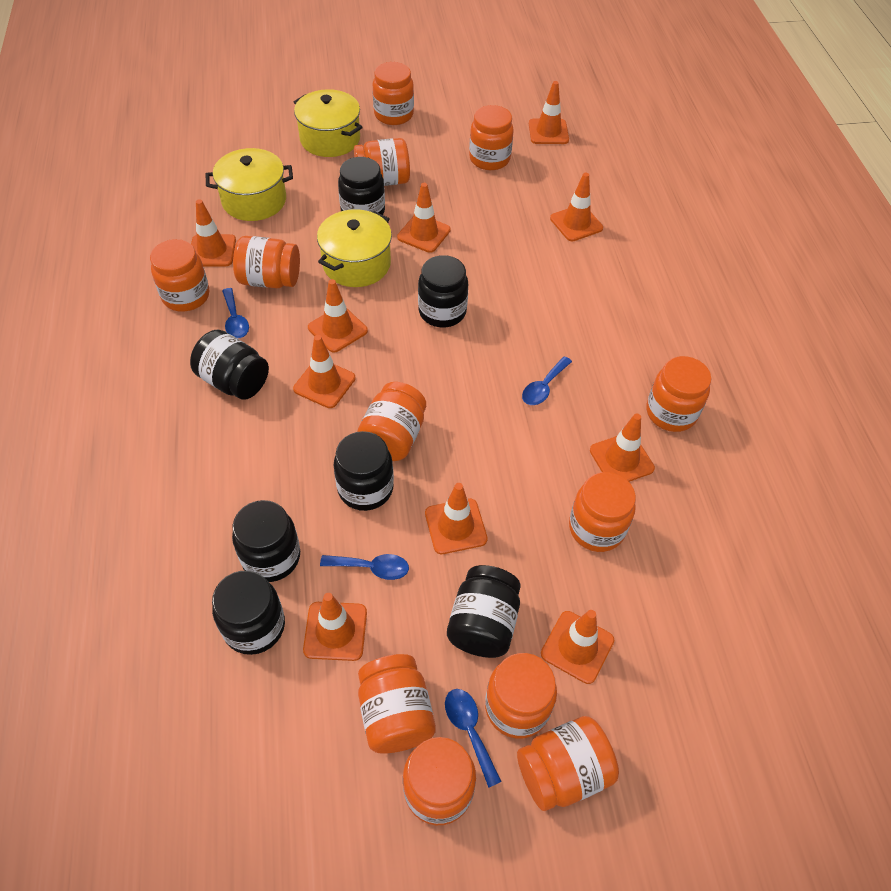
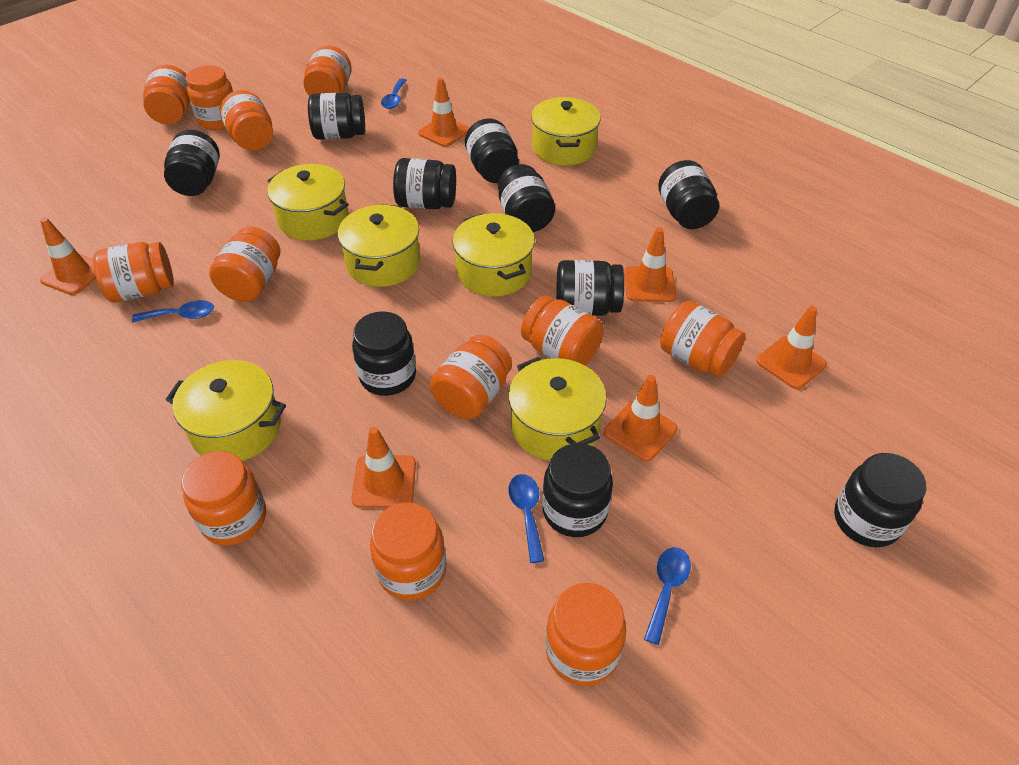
black jar: [190,330,269,400] [212,571,285,655] [232,500,300,582] [334,431,394,511] [338,157,385,215] [418,255,468,327] [447,565,521,658] = 7 -> [164,130,220,196] [308,93,365,140] [352,311,416,396] [393,158,456,209] [465,118,519,183] [498,164,555,232] [542,443,613,537] [556,260,624,316] [658,160,719,229] [834,453,927,547] = 10
orange traffic cone: [191,199,236,266] [293,335,355,408] [303,593,367,661] [308,279,368,353] [397,183,451,253] [425,483,488,554] [529,81,569,144] [541,610,615,684] [550,173,603,241] [590,413,655,482] = 10 -> [40,217,96,295] [351,427,416,508] [418,78,469,147] [604,375,678,461] [624,227,676,302] [756,306,827,389] = 6
yellow pot: [206,148,293,221] [294,89,363,157] [317,209,392,287] = 3 -> [165,360,286,461] [267,164,349,241] [338,204,420,287] [453,213,535,297] [508,357,607,461] [531,97,601,166] = 6

